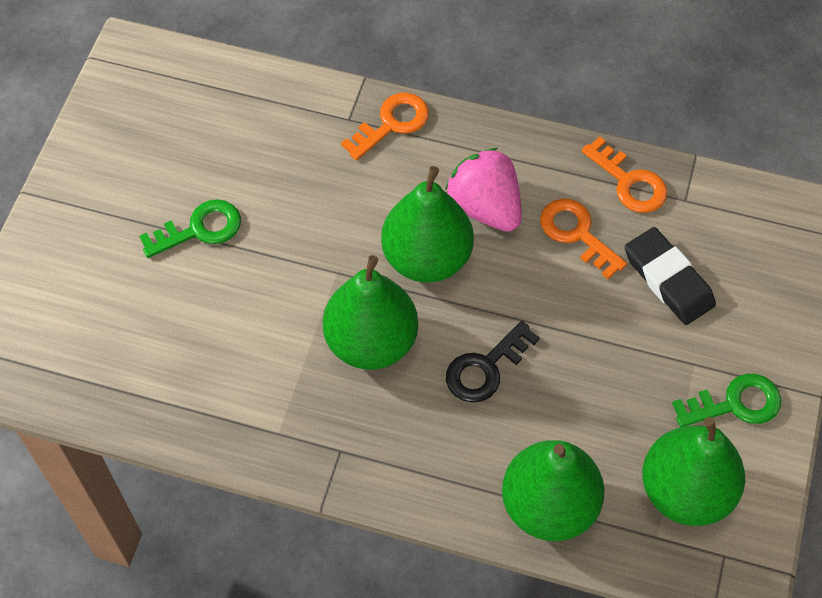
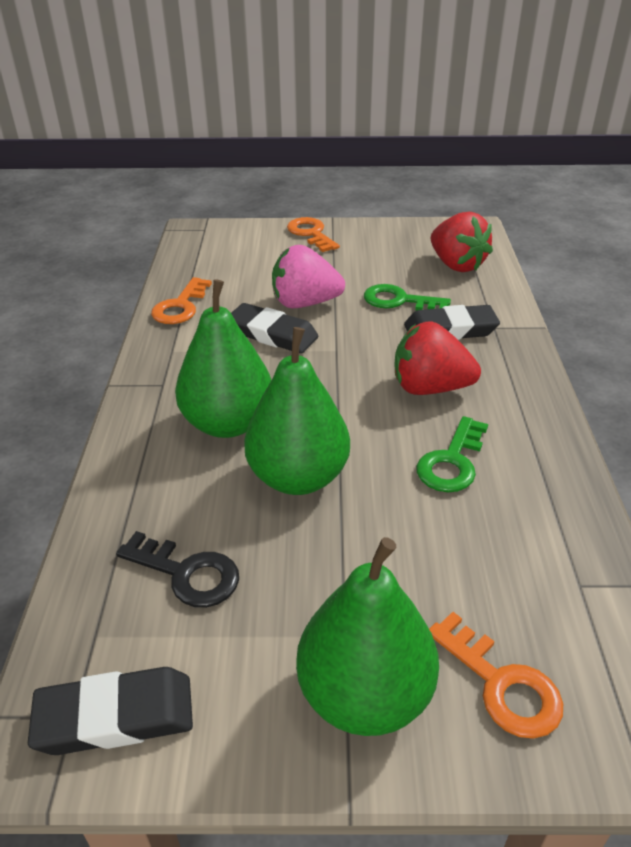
black eraser: [625,227,716,325] = 1 -> [28,667,193,755] [231,303,318,354] [404,305,500,340] = 3
green pear: [323,255,418,370] [381,166,474,282] [502,440,605,541] [642,417,745,526] = 4 -> [175,279,271,438] [244,327,350,495] [296,537,439,736] = 3
red strawberry: none = 0 -> [394,321,481,395] [431,212,493,272] = 2

